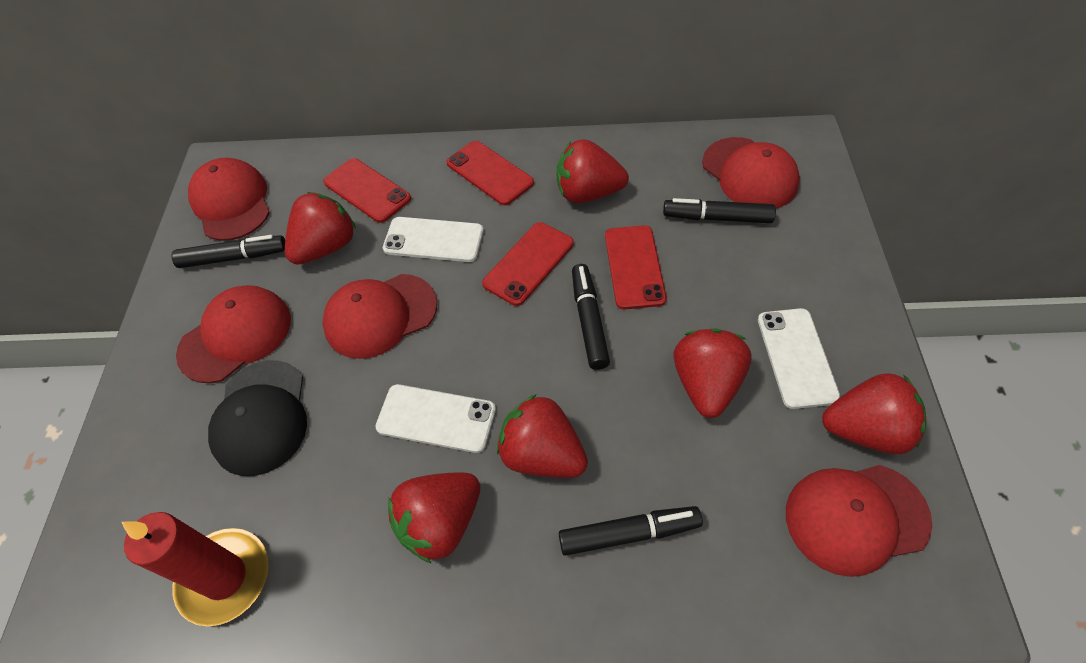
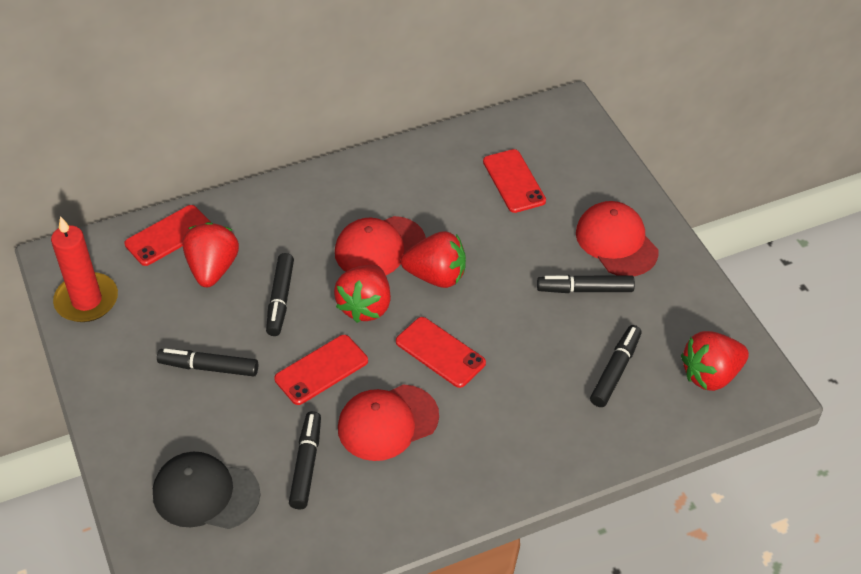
black marker: [172,235,285,268] [559,506,703,556] [572,264,610,370] [663,198,776,223] = 4 -> [157,349,258,377] [266,253,294,336] [289,411,321,509] [537,275,635,293] [590,325,642,407] = 5
red cap: [176,285,291,383] [188,158,270,241] [322,274,437,359] [702,137,800,209] [786,465,932,577] = 5 -> [335,216,426,275] [338,384,439,461] [576,201,659,276] = 3
red strawberry: [285,192,356,265] [388,472,480,564] [497,394,588,478] [556,139,629,203] [673,328,752,418] [822,373,926,455] = 6 -> [182,222,239,287] [334,265,391,323] [401,231,466,288] [681,331,749,391] = 4
white phone: [375,384,496,453] [383,217,484,262] [758,308,840,409] = 3 -> none = 0

